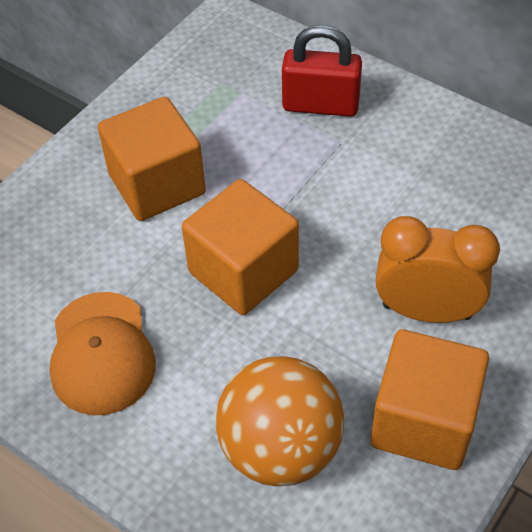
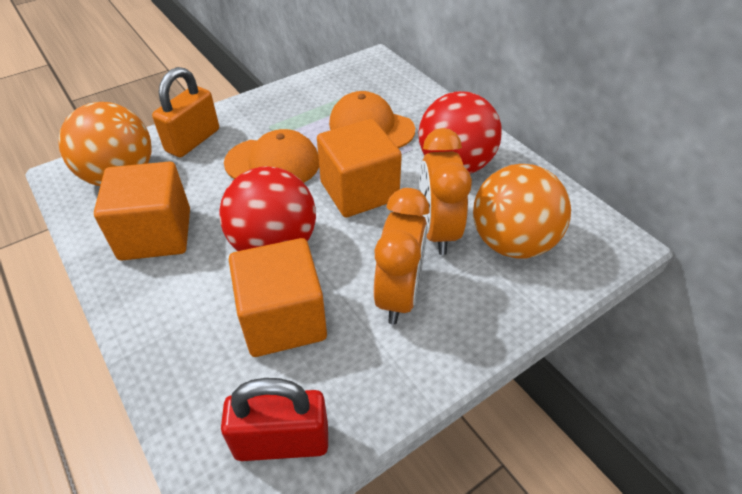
orange ball: [216,356,344,486] = 1 -> [59,102,152,186] [473,164,571,258] = 2
orange cap: [50,292,156,415] = 1 -> [224,129,319,183] [329,91,415,148] = 2
orange clock: [376,216,500,323] = 1 -> [374,188,430,325] [419,128,472,255] = 2
orange padlock: none = 0 -> [152,67,219,158] = 1
red ball: none = 0 -> [219,167,316,251] [419,91,502,173] = 2

